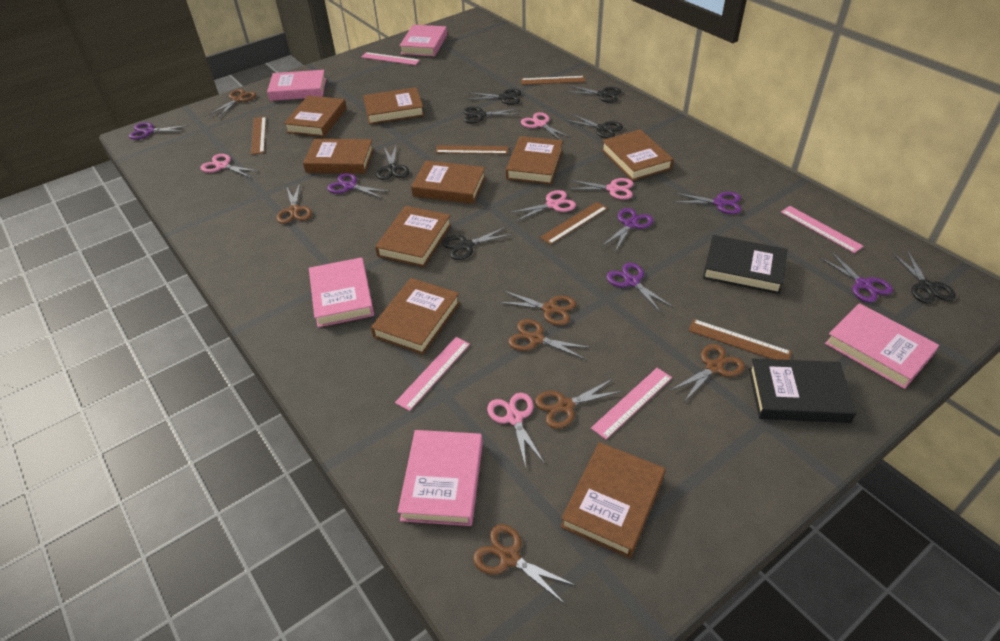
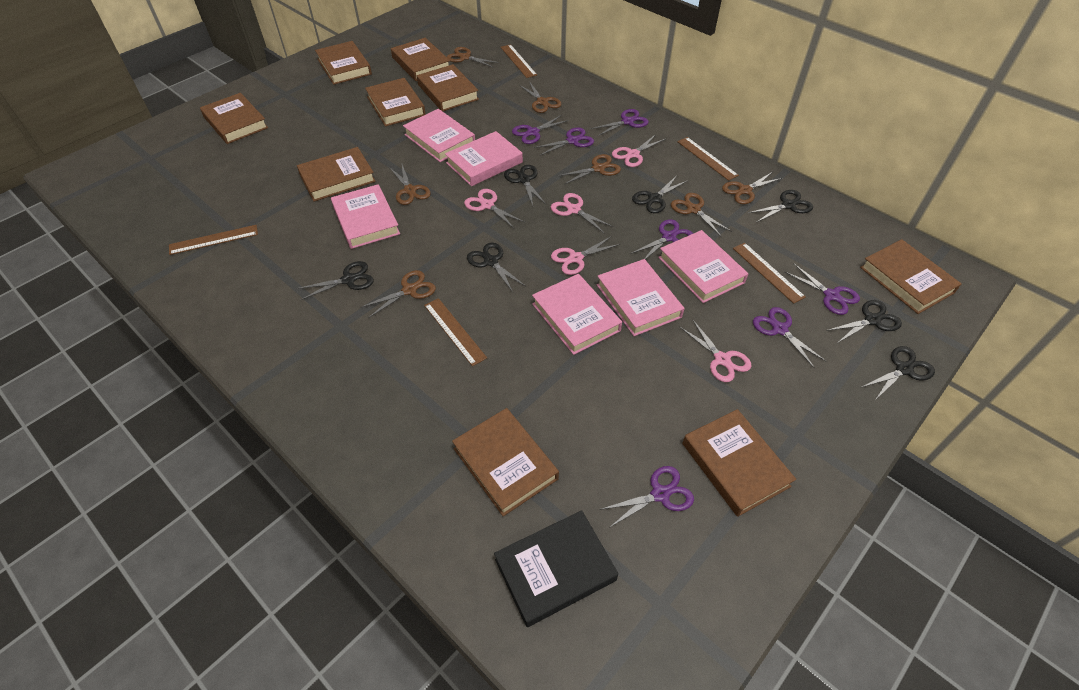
black book: [703,235,787,294] [749,359,857,423] = 2 -> [494,510,618,627] = 1
pink book: [267,70,326,101] [309,257,374,327] [398,430,483,526] [399,25,447,57] [825,303,939,389] = 5 -> [331,184,400,249] [403,109,475,162] [445,131,523,186] [532,274,622,355] [597,259,684,336] [658,230,748,303] = 6
pink ruler: [361,52,420,65] [395,337,470,411] [591,368,672,440] [781,206,863,253] = 4 -> none = 0
purple scissors: [129,122,189,140] [327,173,390,199] [602,208,653,252] [606,263,674,313] [673,192,741,214] [819,251,893,303] = 6 -> [512,115,569,144] [533,128,594,156] [591,109,649,136] [599,466,694,528] [631,219,693,259] [753,307,827,369] [784,263,860,315] = 7

